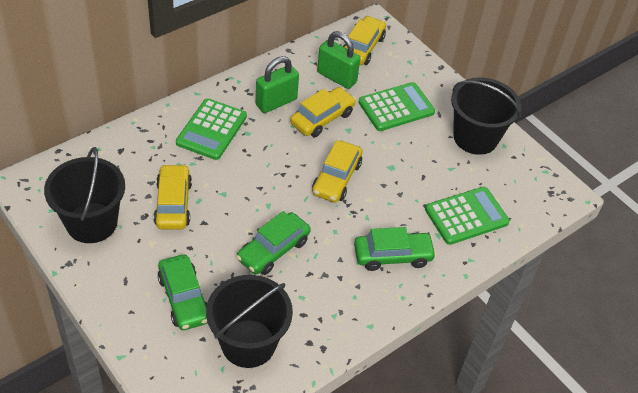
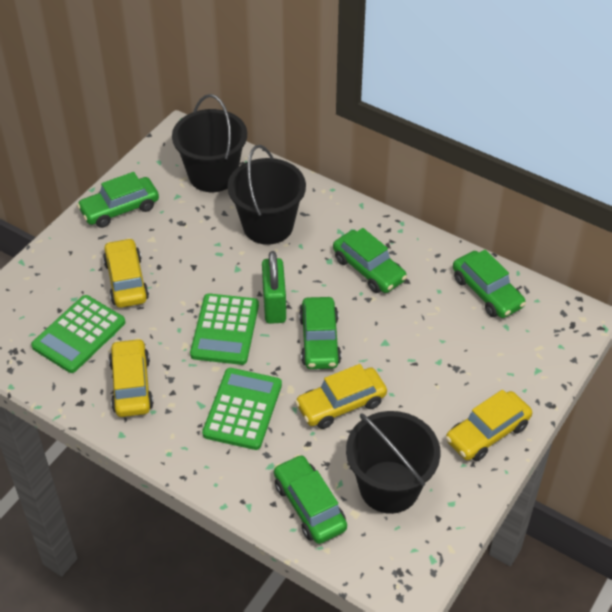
green car: [157,254,208,330] [236,211,311,275] [354,227,436,271] = 3 -> [77,172,159,228] [274,454,347,544] [299,297,341,369] [333,228,407,293] [453,250,526,318] = 5
green padlock: [256,56,299,113] [317,31,361,89] = 2 -> [262,251,286,324] = 1

